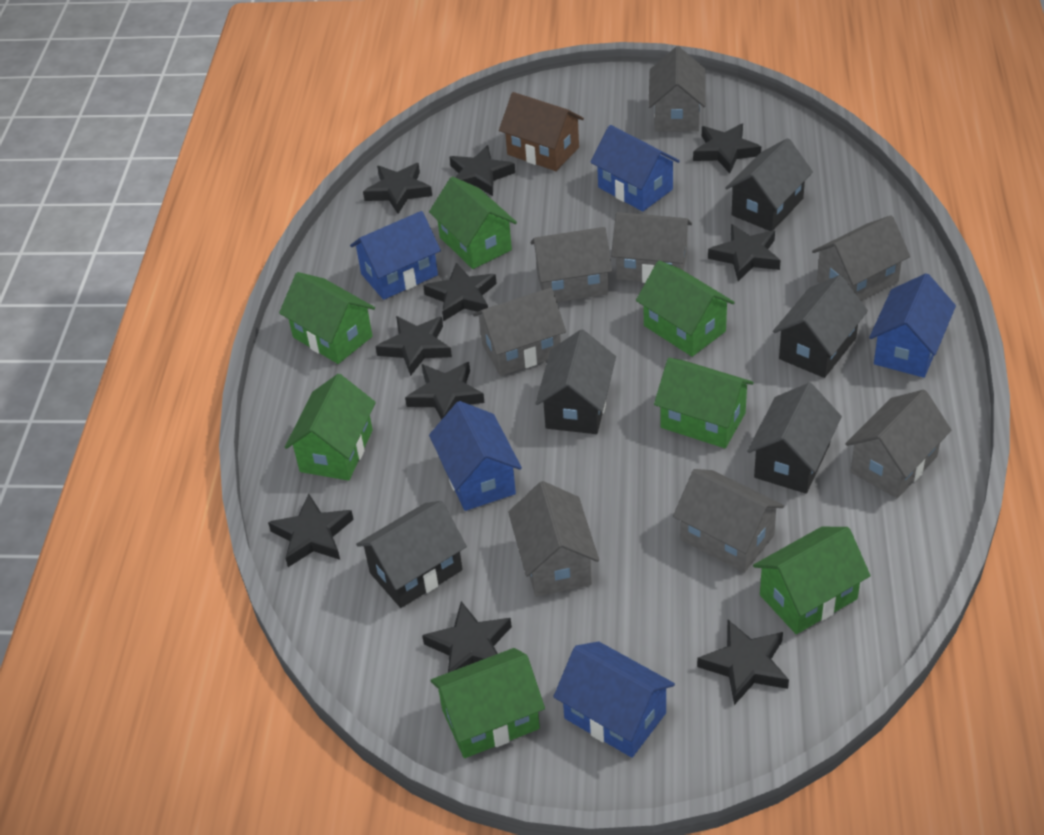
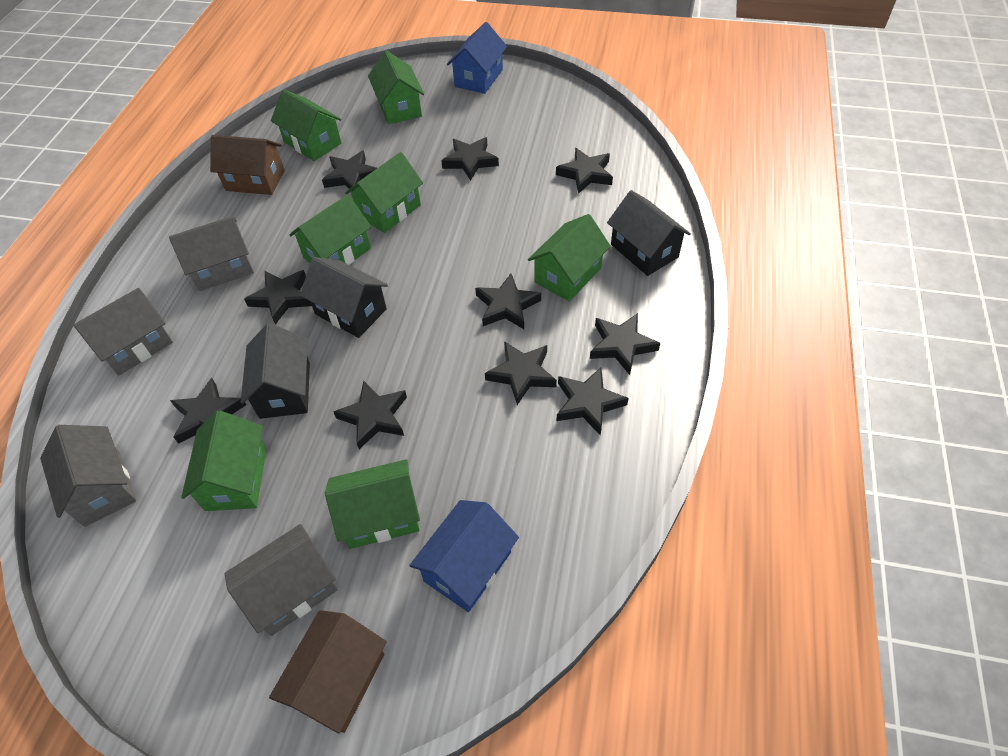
black house: [356,501,467,608] [535,330,616,434] [725,138,813,231] [747,383,842,494] [773,275,868,378] = 5 -> [241,323,310,419] [300,257,388,338] [607,190,691,276] = 3
blue house: [350,211,441,300] [429,401,522,511] [553,641,675,758] [590,125,680,212] [869,273,956,378] = 5 -> [409,500,519,612] [447,22,507,94] = 2
brown house: [499,92,584,171] = 1 -> [210,135,285,195] [269,610,387,734] = 2
grey house: [473,288,566,376] [508,481,599,597] [530,227,612,302] [611,212,692,283] [648,46,706,132] [673,469,784,573] [812,215,910,301] [845,390,951,498] = 8 -> [40,425,137,527] [73,288,173,376] [169,216,254,291] [225,524,338,636] = 4

